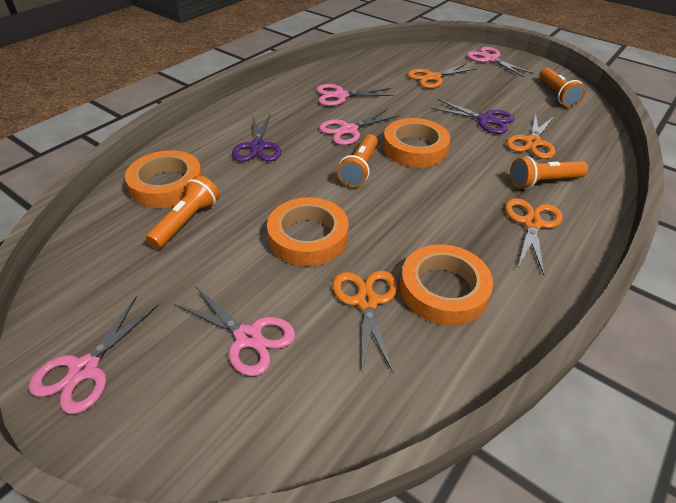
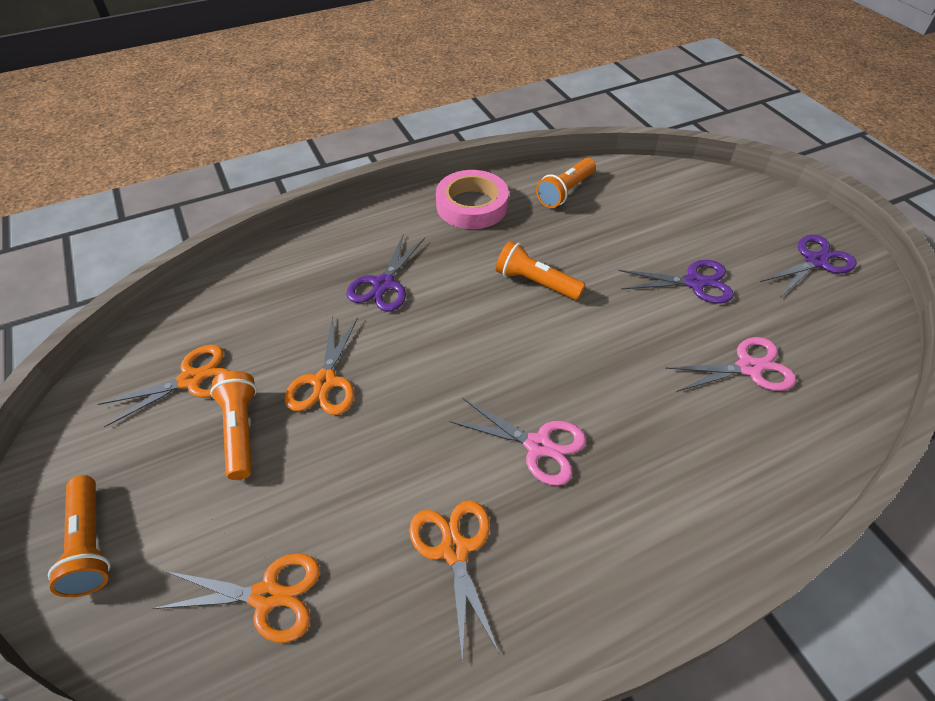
orange tape: [125,150,203,208] [267,197,349,266] [383,118,450,167] [400,244,493,325] = 4 -> none = 0
pink scissors: [28,296,159,414] [175,286,295,376] [316,84,394,106] [319,109,400,145] [467,47,534,77] = 5 -> [449,398,586,486] [665,337,796,392] = 2
pink tape: none = 0 -> [436,170,509,229] = 1
purple scissors: [232,113,281,162] [431,99,515,134] = 2 -> [346,234,425,312] [618,260,734,303] [760,235,857,296] = 3

